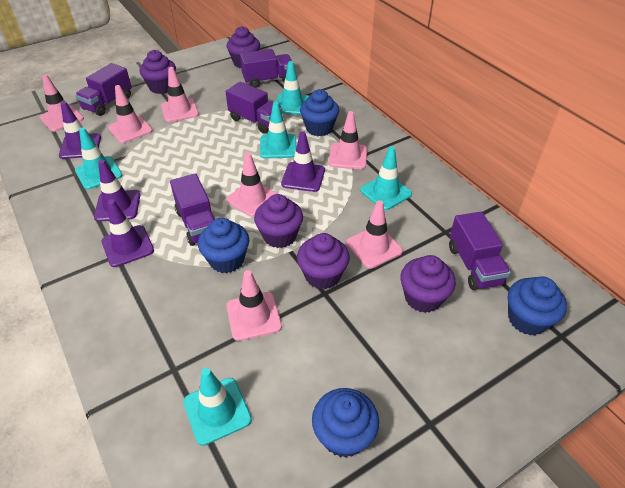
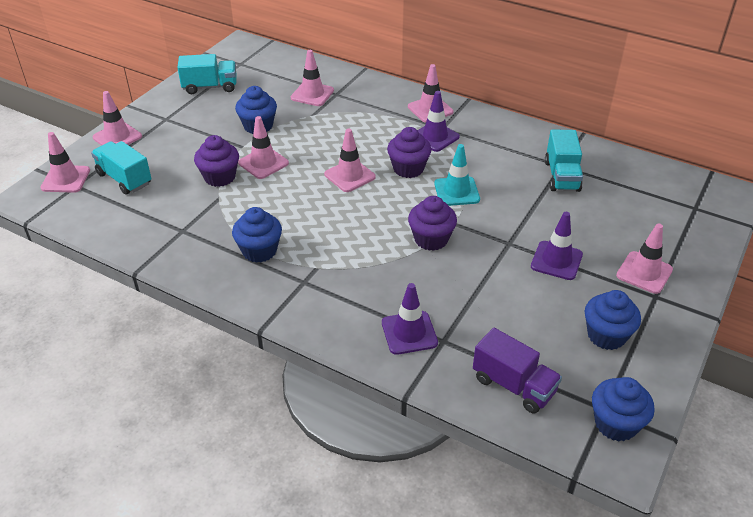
purple cupcake: [139,50,176,94] [227,26,260,68] [254,194,303,248] [297,233,350,289] [400,255,456,313] = 5 -> [194,135,239,187] [387,127,431,178] [408,196,457,251] = 3
purple traffic cone: [59,101,101,159] [94,160,140,222] [101,199,154,267] [281,131,325,192] = 4 -> [382,283,438,355] [418,91,460,152] [531,212,583,280] = 3
purple truck: [75,63,132,116] [170,173,215,246] [225,82,282,134] [240,49,292,88] [449,212,511,290] = 5 -> [473,328,562,414] = 1
turquoise traffic cone: [75,127,122,189] [183,368,252,446] [260,102,296,158] [276,61,309,115] [360,146,412,210] = 5 -> [434,144,480,206] = 1
turquoise truck: none = 0 -> [91,141,151,195] [177,54,237,94] [545,129,583,192] = 3

